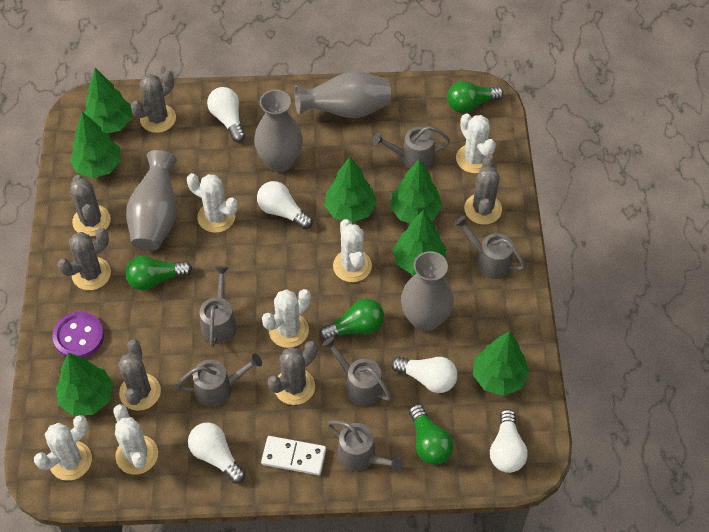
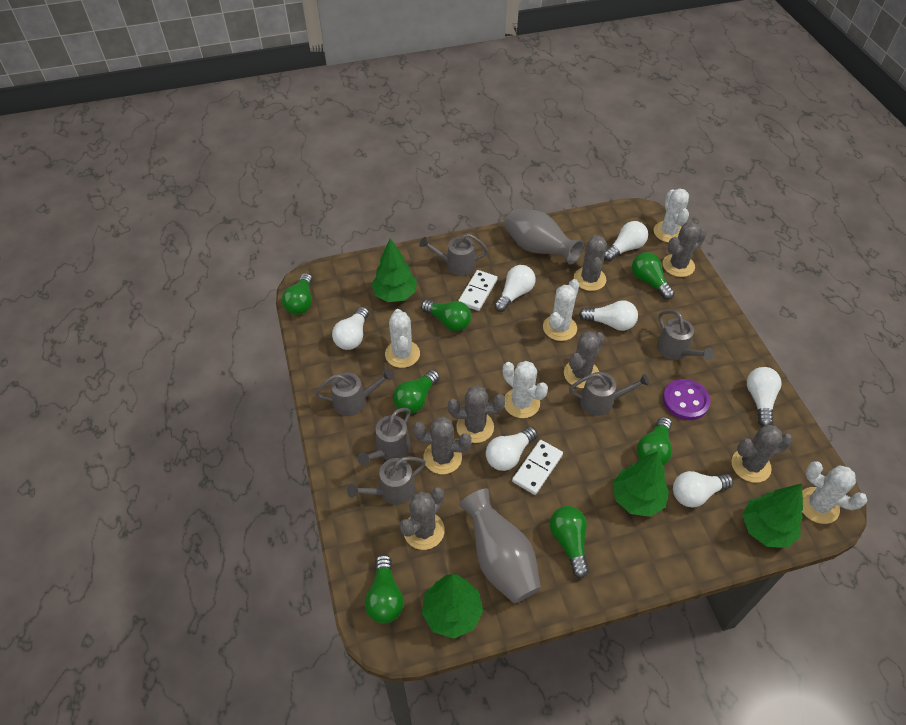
green light bulb: [125,256,192,290] [319,299,384,341] [409,404,454,465] [447,81,504,113] = 4 -> [282,273,312,315] [365,554,404,624] [393,370,440,414] [421,300,471,331] [550,506,589,578] [632,252,675,300] [637,417,672,465] = 7
green tree: [56,353,113,416] [70,112,121,178] [84,68,132,134] [324,157,377,223] [390,159,442,223] [393,210,446,275] [473,331,530,396] = 7 -> [371,238,417,302] [422,574,483,639] [613,451,669,517] [742,483,803,548] = 4
grey cactus: [58,228,111,290] [70,175,111,237] [118,339,161,411] [131,70,176,133] [268,341,317,405] [464,156,502,225] = 6 -> [400,487,445,550] [413,416,472,474] [448,385,505,443] [564,331,605,388] [574,235,607,291] [663,222,706,277] [731,425,793,483] = 7
grey vase: [126,150,177,251] [254,90,303,172] [294,71,391,118] [401,251,454,332] = 4 -> [459,488,541,604] [505,209,584,265] = 2
white cactus: [34,415,92,481] [113,404,158,475] [187,173,238,233] [262,289,311,348] [333,219,372,282] [456,114,496,174] = 6 -> [385,309,420,368] [503,361,548,418] [543,279,579,341] [654,188,689,243] [802,461,867,524] = 5
white domino: [261,436,326,475] = 1 -> [458,270,498,311] [512,440,563,495] = 2
white light bulb: [188,423,246,483] [207,87,245,142] [257,181,313,229] [391,357,458,393] [490,409,528,473] = 5 -> [332,307,369,350] [486,426,537,471] [494,265,536,312] [579,300,638,331] [604,221,648,261] [673,471,733,507] [747,367,782,426] = 7

